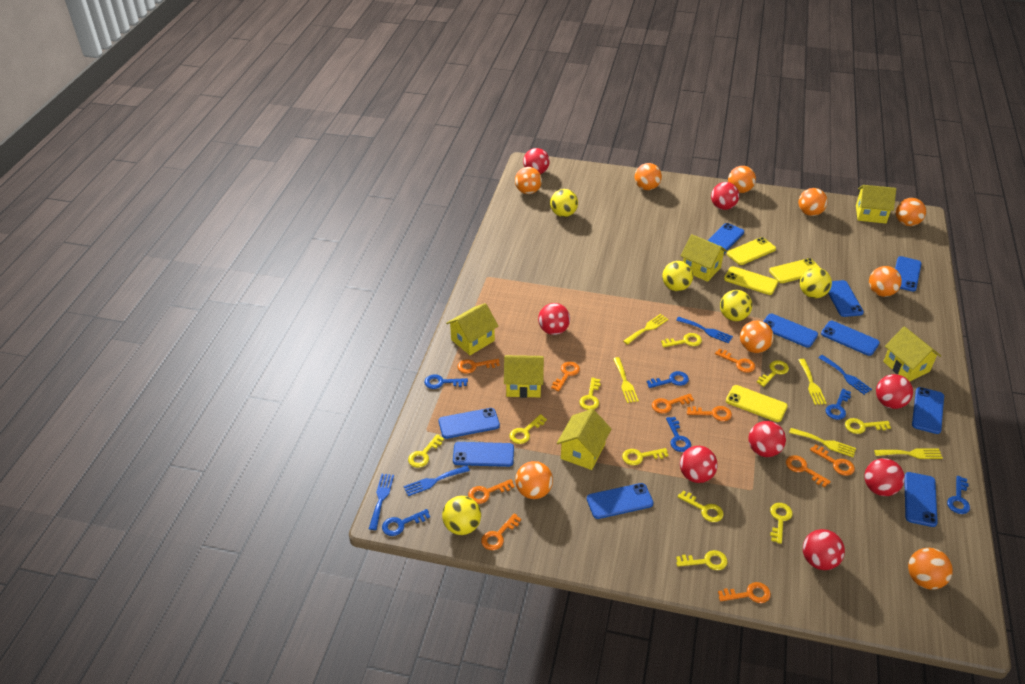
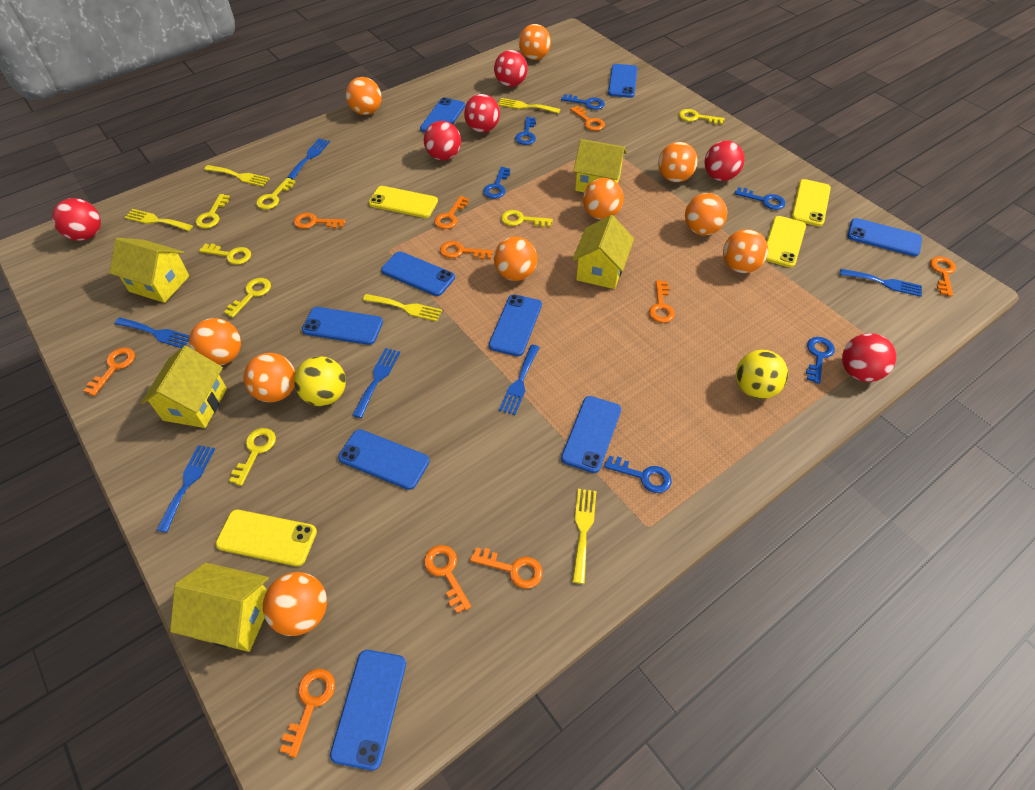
blue fork: [369,474,394,530] [404,465,470,496] [676,317,733,344] [818,355,872,395] = 4 -> [115,317,190,348] [157,445,215,533] [287,138,330,180] [352,348,400,418] [499,344,540,415] [840,269,922,297] = 6
blue phone: [438,408,500,439] [453,442,514,467] [587,483,654,519] [707,223,744,253] [763,314,818,348] [821,321,880,356] [828,280,864,317] [895,256,922,292] [904,472,938,527] [912,387,944,434] = 10 -> [302,307,383,345] [330,650,406,771] [338,429,430,490] [381,251,455,296] [420,98,465,132] [489,294,542,356] [561,396,621,473] [608,64,637,98] [847,218,922,257] = 9
orange ball: [515,167,542,194] [515,461,553,499] [635,163,662,190] [728,166,756,193] [740,320,774,353] [798,188,828,216] [869,266,902,297] [896,198,926,226] [908,548,953,590] = 9 -> [189,318,241,366] [244,353,295,402] [263,572,327,636] [346,77,382,115] [494,237,537,281] [519,24,551,60] [583,178,623,220] [658,142,698,182] [685,193,727,235] [723,229,768,273] = 10
red ball: [523,148,550,174] [538,303,570,335] [680,446,718,483] [711,182,739,210] [748,421,786,457] [803,529,845,570] [864,458,905,496] [876,374,913,409] = 8 -> [52,198,101,241] [424,121,461,160] [464,94,500,133] [494,50,528,87] [704,141,745,181] [842,333,896,382] = 6
yellow ball: [442,496,481,535] [550,189,578,217] [662,261,693,291] [720,290,752,321] [800,268,832,298] = 5 -> [294,356,346,406] [736,350,788,399] = 2
yellow house: [446,303,498,355] [504,355,544,398] [557,409,611,470] [681,234,727,282] [856,185,896,224] [883,327,941,382] = 6 -> [109,238,189,303] [141,346,227,428] [170,563,269,652] [572,215,634,289] [573,139,627,192] = 5
yellow key: [408,434,444,468] [510,414,547,444] [579,378,601,410] [622,448,668,465] [661,333,702,347] [676,550,728,570] [677,490,724,522] [757,360,789,387] [770,503,793,544] [845,418,891,434] = 10 -> [196,194,230,229] [199,244,251,265] [224,278,271,318] [229,428,276,486] [256,178,295,210] [501,210,553,227] [679,109,725,124] = 7

